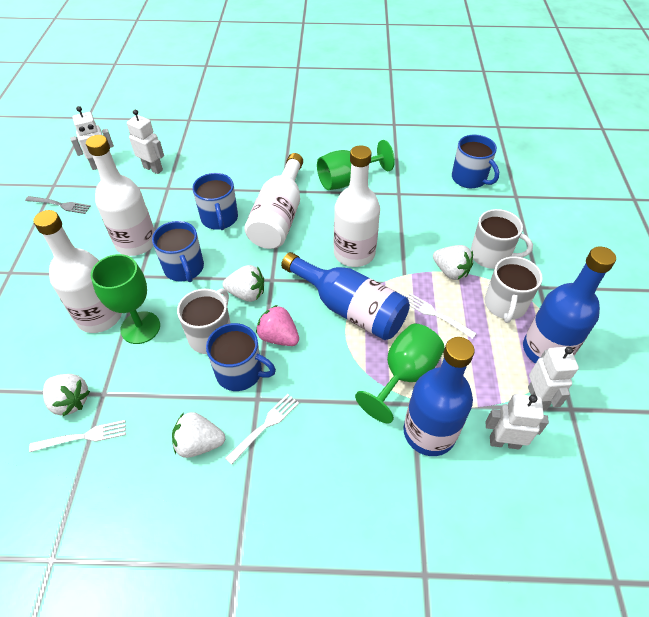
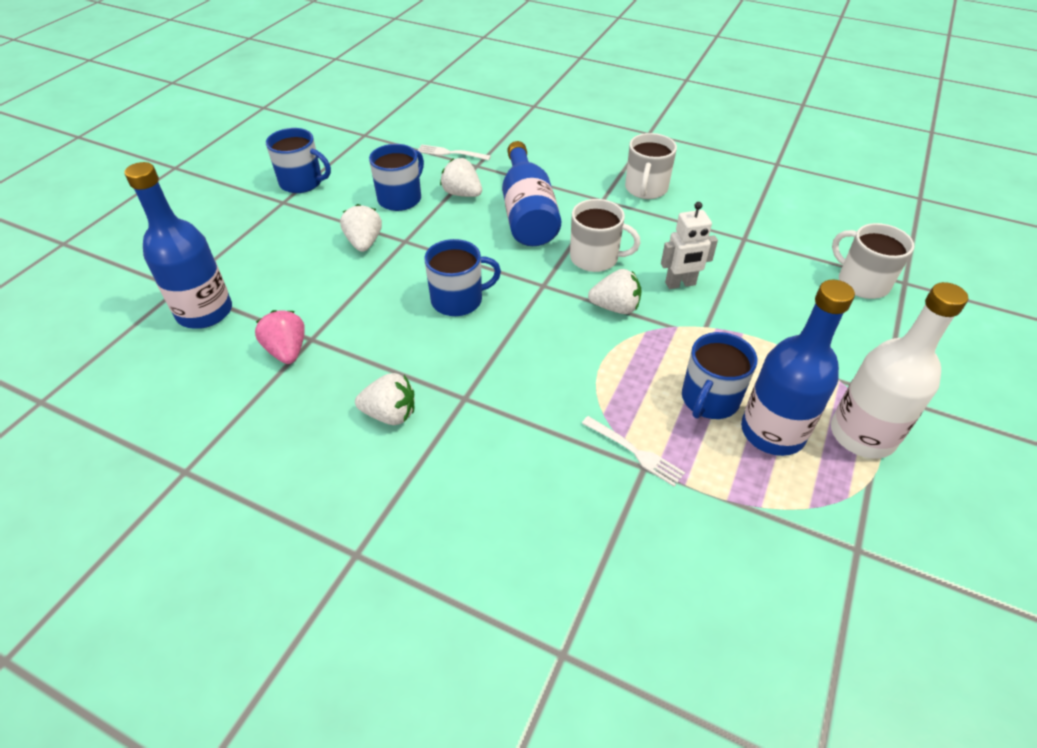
green goblet: [91,254,160,344] [317,140,395,190] [355,324,445,423] = 3 -> none = 0
grey fork: [25,196,91,214] = 1 -> none = 0
white bottle: [33,210,122,333] [86,135,155,256] [244,153,303,249] [333,145,380,267] = 4 -> [831,282,968,459] = 1
white fork: [29,420,126,452] [225,394,299,465] [407,293,477,339] = 3 -> [418,144,491,160] [582,416,685,487] = 2
white robot: [70,106,114,170] [127,110,164,174] [486,394,549,449] [528,347,579,411] = 4 -> [661,202,718,289] = 1

